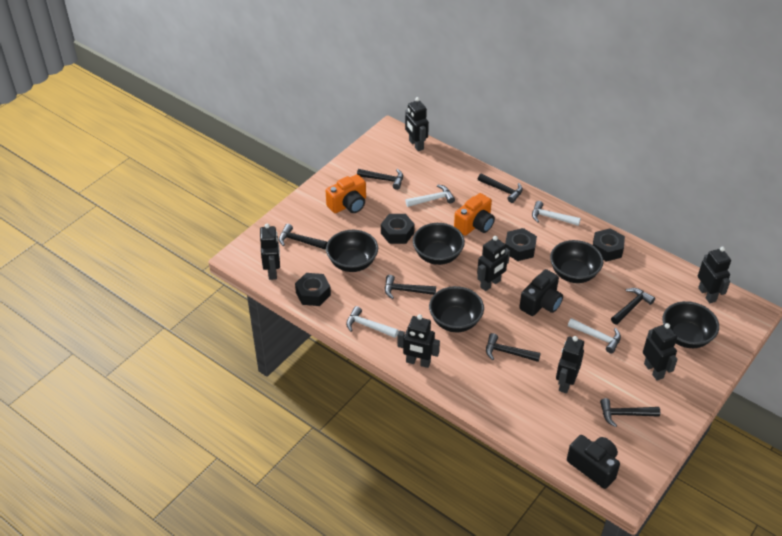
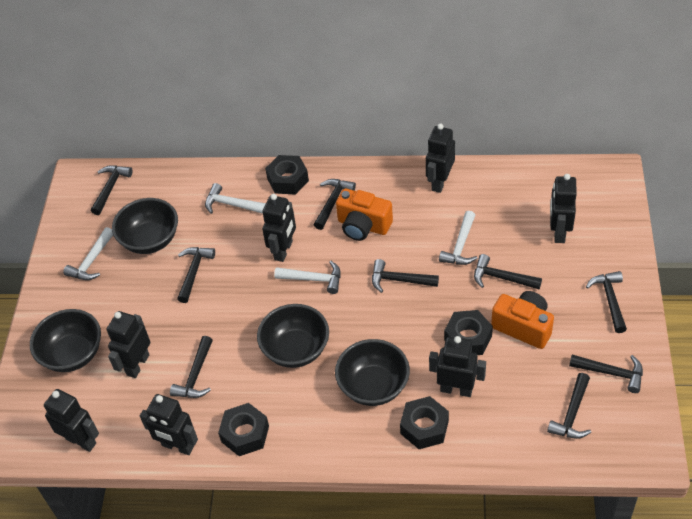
black bowl: [326,230,378,272] [413,223,465,265] [429,286,484,332] [550,240,603,283] [662,301,719,348] = 5 -> [30,309,101,372] [112,198,178,254] [257,304,329,368] [335,339,410,406] = 4
black camera: [519,269,563,316] [567,435,620,489] = 2 -> none = 0
black hammer: [279,224,328,249] [357,169,403,190] [385,275,436,299] [478,173,523,203] [486,333,541,362] [600,398,660,427] [611,288,655,325] = 7 -> [91,165,133,215] [170,336,213,398] [177,247,215,303] [314,179,356,230] [372,259,439,293] [474,254,542,289] [547,373,591,439] [569,355,643,393] [586,271,627,333] = 9

